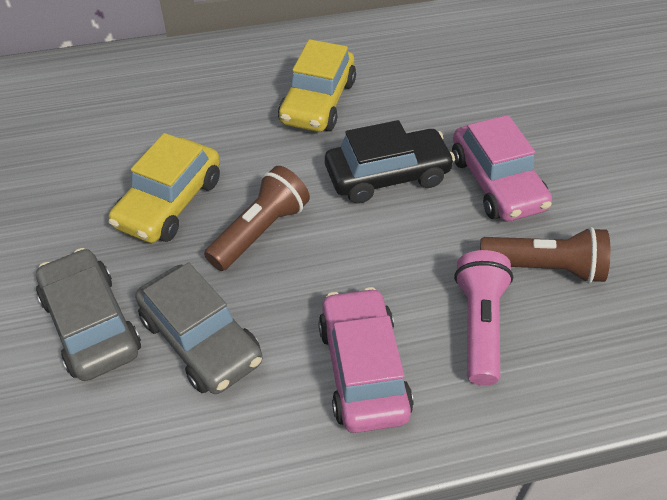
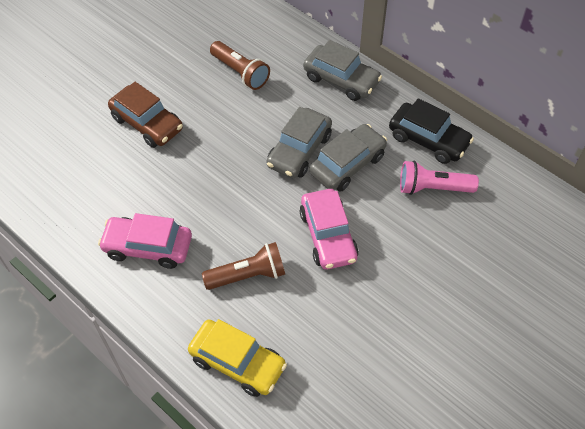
brown car: none = 0 -> [108,82,183,148] = 1
grey car: [36,248,141,381] [135,263,262,394] = 2 -> [266,107,332,178] [303,40,382,101] [309,124,387,192] = 3
yellow car: [108,133,220,243] [278,39,356,132] = 2 -> [188,319,287,397] = 1

